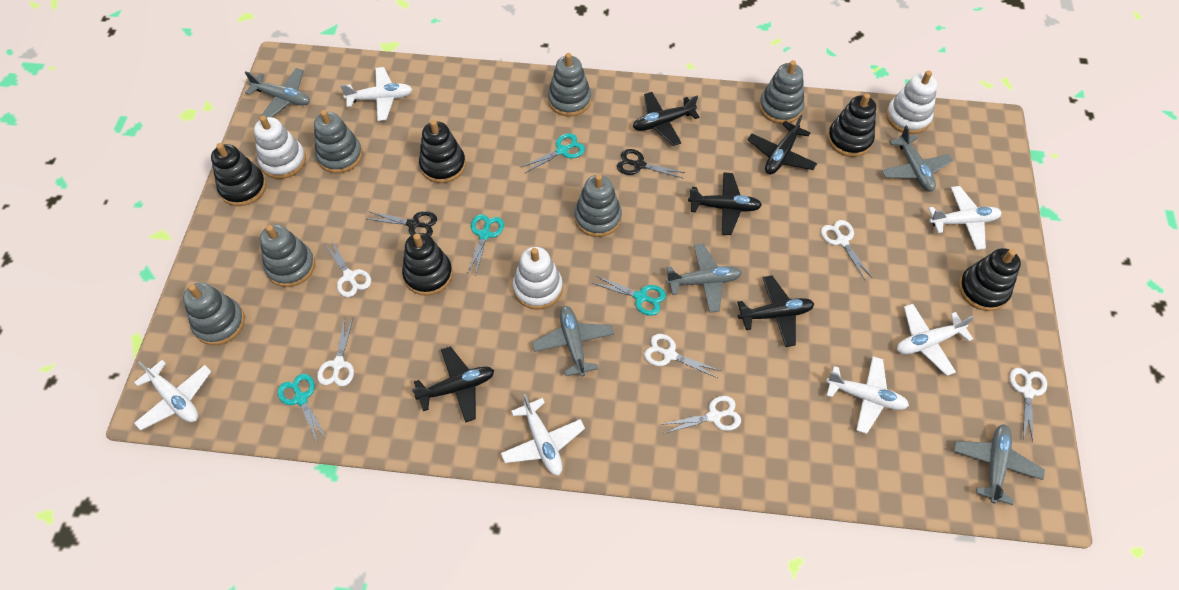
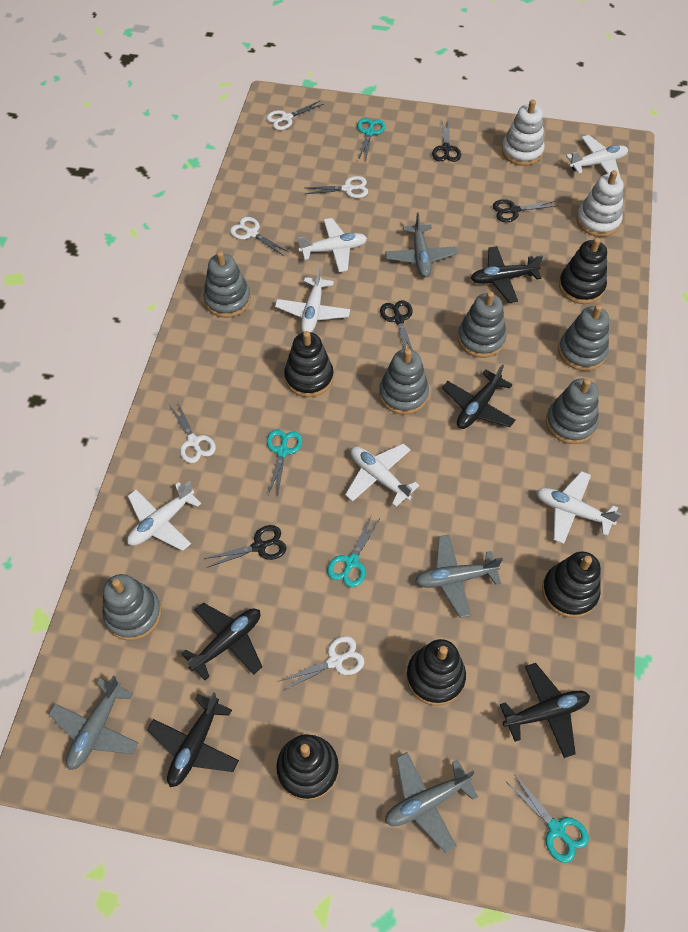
black scissors: [368,211,437,236] [617,149,686,179] = 2 -> [204,525,286,568] [380,300,413,350] [432,121,461,162] [493,199,555,222] = 4
grey plane: [245,68,310,117] [532,306,614,377] [666,244,742,313] [882,125,953,192] [953,424,1045,505] = 5 -> [48,676,139,770] [385,212,458,277] [385,752,478,853] [415,535,503,618] = 4
white scissors: [317,317,354,386] [324,239,371,297] [644,334,721,378] [661,396,741,434] [821,220,872,280] [1009,368,1047,442] = 6 -> [169,401,216,463] [230,217,289,256] [266,101,324,130] [280,636,364,691] [305,176,368,198] = 5
white stacking toy: [254,116,306,179] [513,247,563,309] [886,71,937,134] = 3 -> [502,99,545,166] [576,170,624,237] = 2

